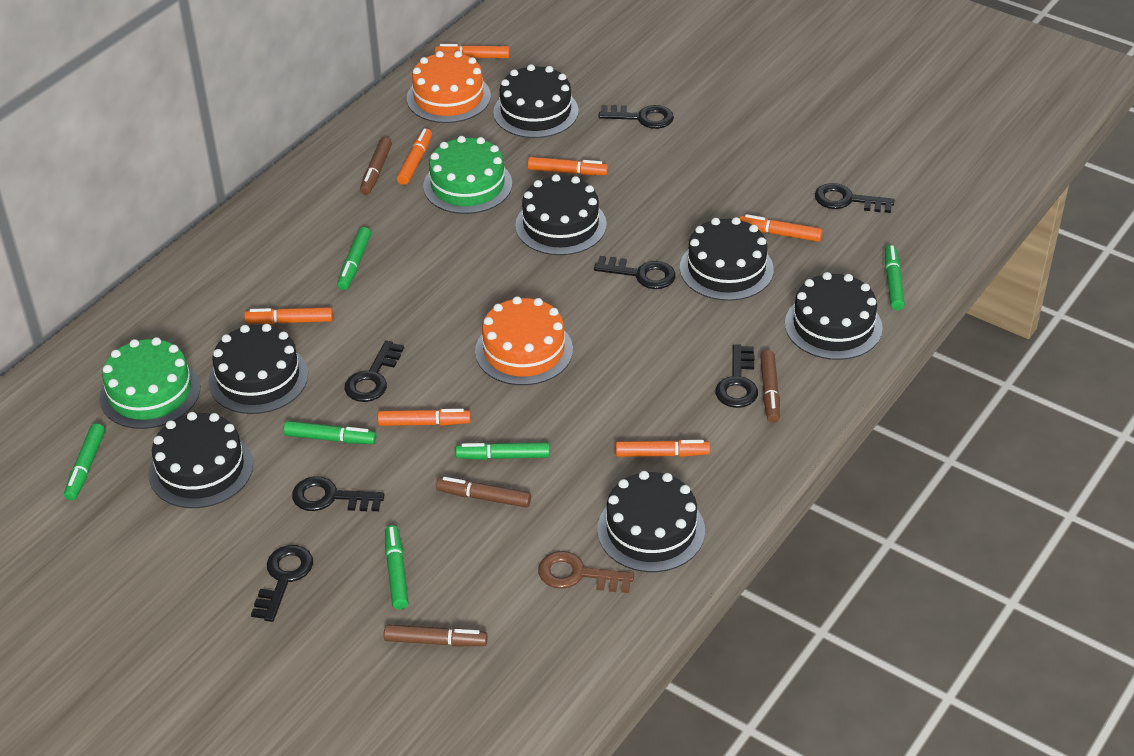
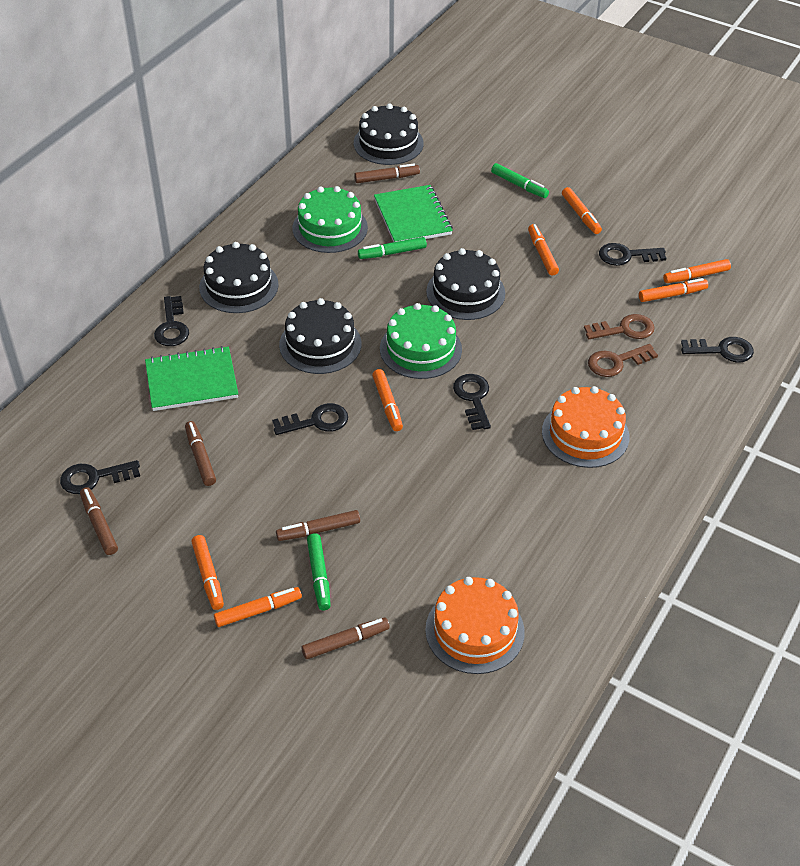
black cake: [148,412,253,508] [208,324,308,414] [493,64,579,138] [515,174,607,255] [597,471,705,572] [680,217,774,301] [785,272,883,360] = 7 -> [199,242,279,313] [279,298,361,374] [354,103,424,165] [426,248,505,320] = 4
black key: [251,545,313,622] [292,476,385,511] [344,340,404,402] [594,256,676,289] [598,105,674,129] [715,344,758,408] [815,183,894,213] = 7 -> [60,460,140,494] [154,296,189,346] [272,403,348,435] [453,374,491,430] [599,243,666,266] [681,337,754,362] = 6
brown key: [538,551,634,593] = 1 -> [584,314,655,339] [588,344,658,377] = 2
brown marker: [360,137,392,195] [384,624,488,646] [436,477,531,508] [760,350,780,423] = 4 -> [80,487,118,555] [185,421,216,486] [276,510,360,541] [301,617,390,659] [354,163,420,183] = 5
green marker: [64,423,105,500] [283,421,376,444] [337,227,371,290] [385,525,409,609] [455,442,550,460] [885,245,905,310] = 6 -> [307,533,331,610] [358,237,427,259] [491,163,549,198] = 3
green notebook: none = 0 -> [145,346,238,411] [374,185,453,242] = 2

